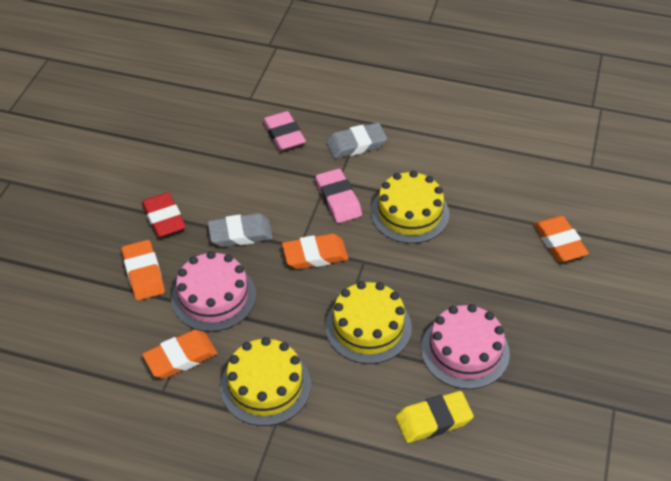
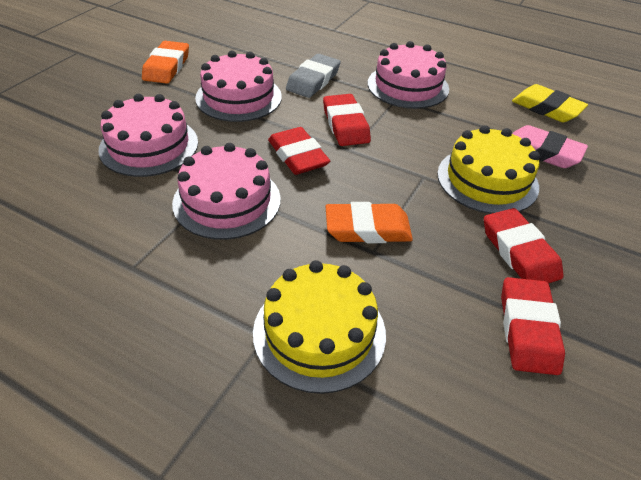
grey eraser: [208,213,273,247] [326,123,387,159] = 2 -> [286,54,341,98] = 1
orange eraser: [122,240,165,301] [142,330,217,379] [282,234,349,269] [534,216,589,262] = 4 -> [142,41,189,84] [326,202,413,243] = 2
pink cake: [171,251,256,332] [421,304,510,389] = 2 -> [98,94,198,177] [172,143,281,240] [195,51,282,122] [368,41,449,109] = 4
pink eraser: [263,111,306,151] [316,169,362,223] = 2 -> [512,125,588,168] = 1
red eraser: [142,192,186,237] = 1 -> [268,127,330,175] [323,94,371,146] [484,208,564,283] [501,277,565,375] = 4
yellow cake: [220,337,311,426] [325,281,412,364] [371,170,449,244] = 3 -> [253,260,386,394] [437,125,540,214] = 2

